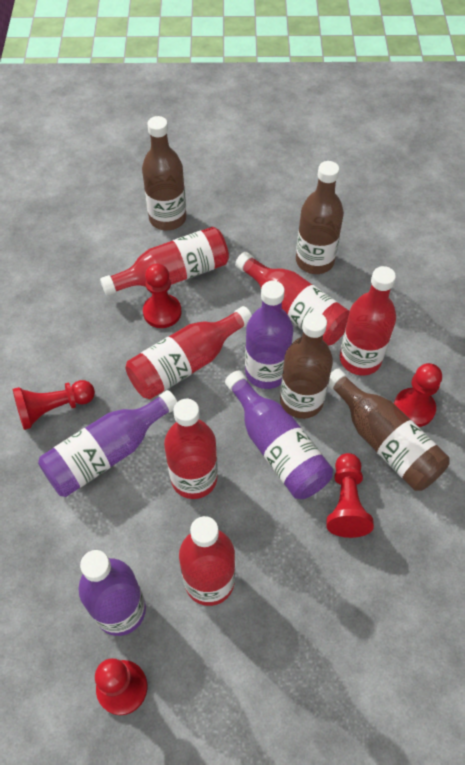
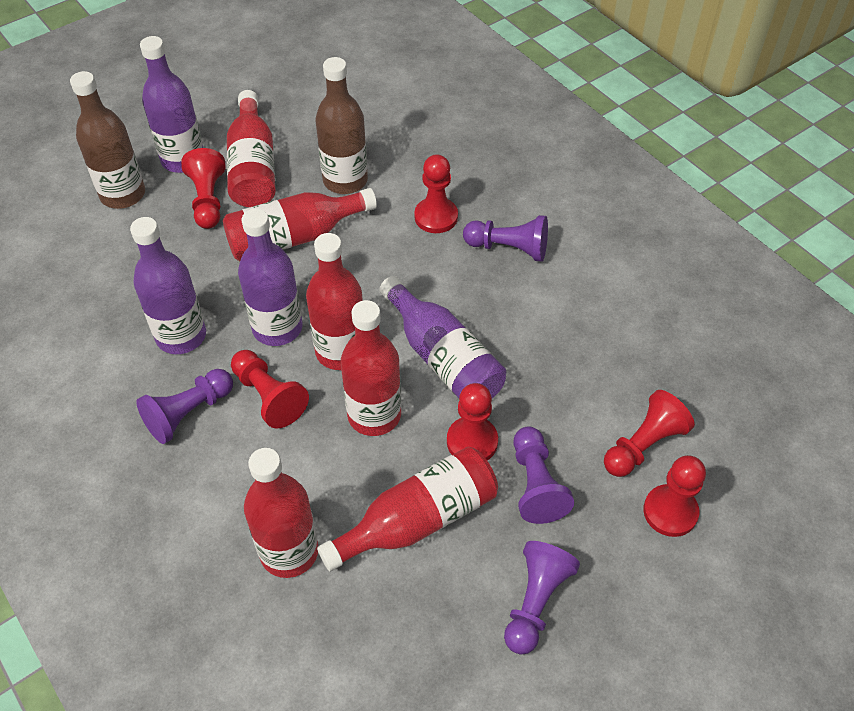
brown bottle: [142,116,186,230] [280,312,333,419] [296,161,344,274] [328,368,450,491] = 4 -> [70,71,145,209] [316,57,368,194] = 2
purple pawn: none = 0 -> [136,369,233,444] [463,215,548,262] [504,541,580,655] [513,427,574,524] = 4
red pawn: [13,380,95,430] [95,658,147,715] [143,264,181,328] [326,453,374,538] [394,363,442,427] = 5 -> [181,148,226,229] [231,350,309,428] [414,154,458,233] [447,383,498,460] [604,390,695,477] [643,455,706,537] = 6

